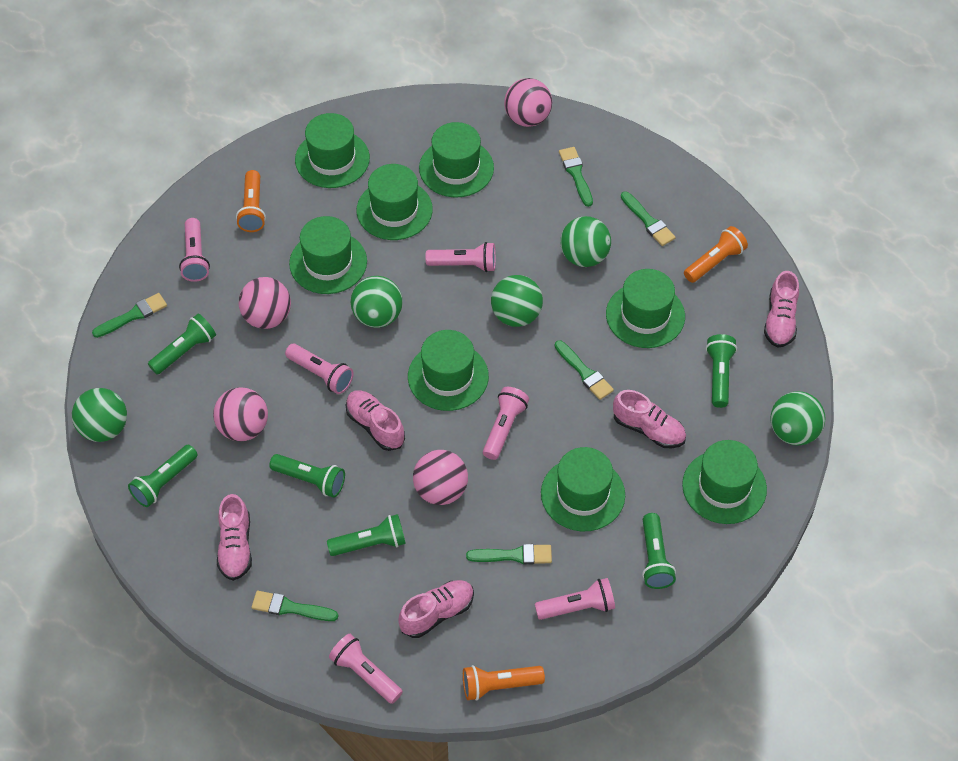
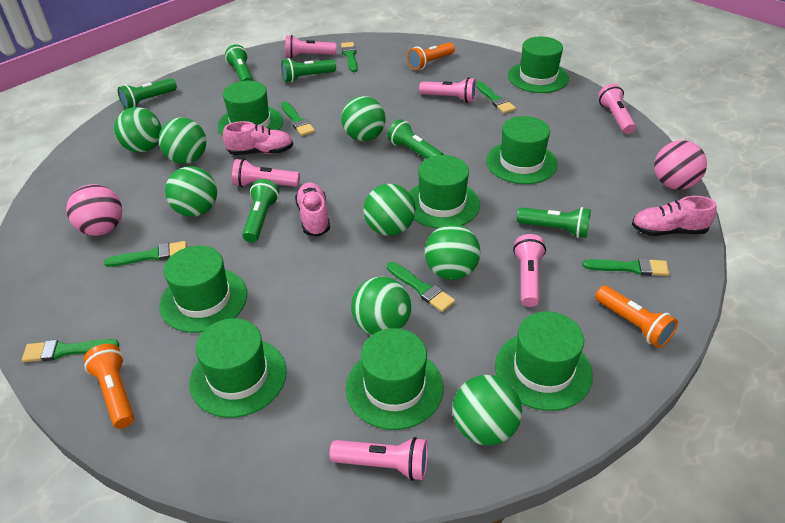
green ball: [72,388,127,442] [351,276,402,328] [491,275,543,327] [560,216,611,267] [770,391,826,445] = 5 -> [114,107,162,153] [159,117,206,164] [165,166,217,217] [341,96,386,141] [351,277,411,335] [363,184,415,236] [425,224,481,280] [452,375,522,445] = 8
green brush: [92,293,167,338] [251,591,338,621] [466,544,552,565] [555,340,614,400] [559,147,593,207] [621,192,676,246] = 6 -> [22,339,119,362] [104,241,187,267] [281,102,315,136] [341,42,358,72] [387,262,455,312] [476,81,516,114] [583,258,670,276] = 7
pink ball: [213,387,268,441] [239,277,291,329] [413,450,468,505] [504,78,552,127] = 4 -> [66,184,122,236] [654,140,707,190] = 2
pink shoe: [217,494,252,581] [346,390,405,451] [398,580,474,638] [613,390,686,449] [764,271,799,348] = 5 -> [223,121,293,155] [295,183,330,237] [632,196,717,236] = 3

